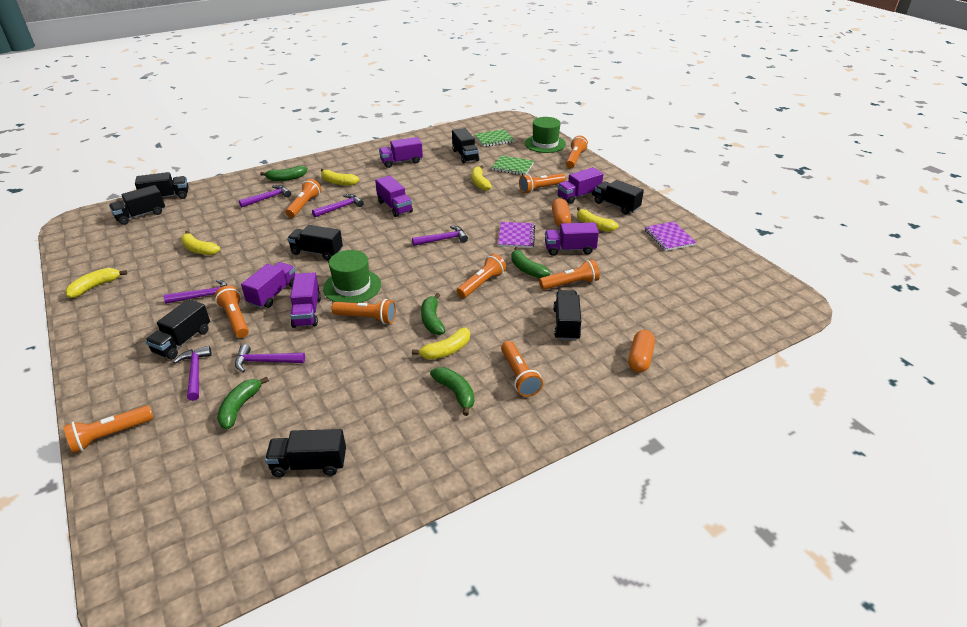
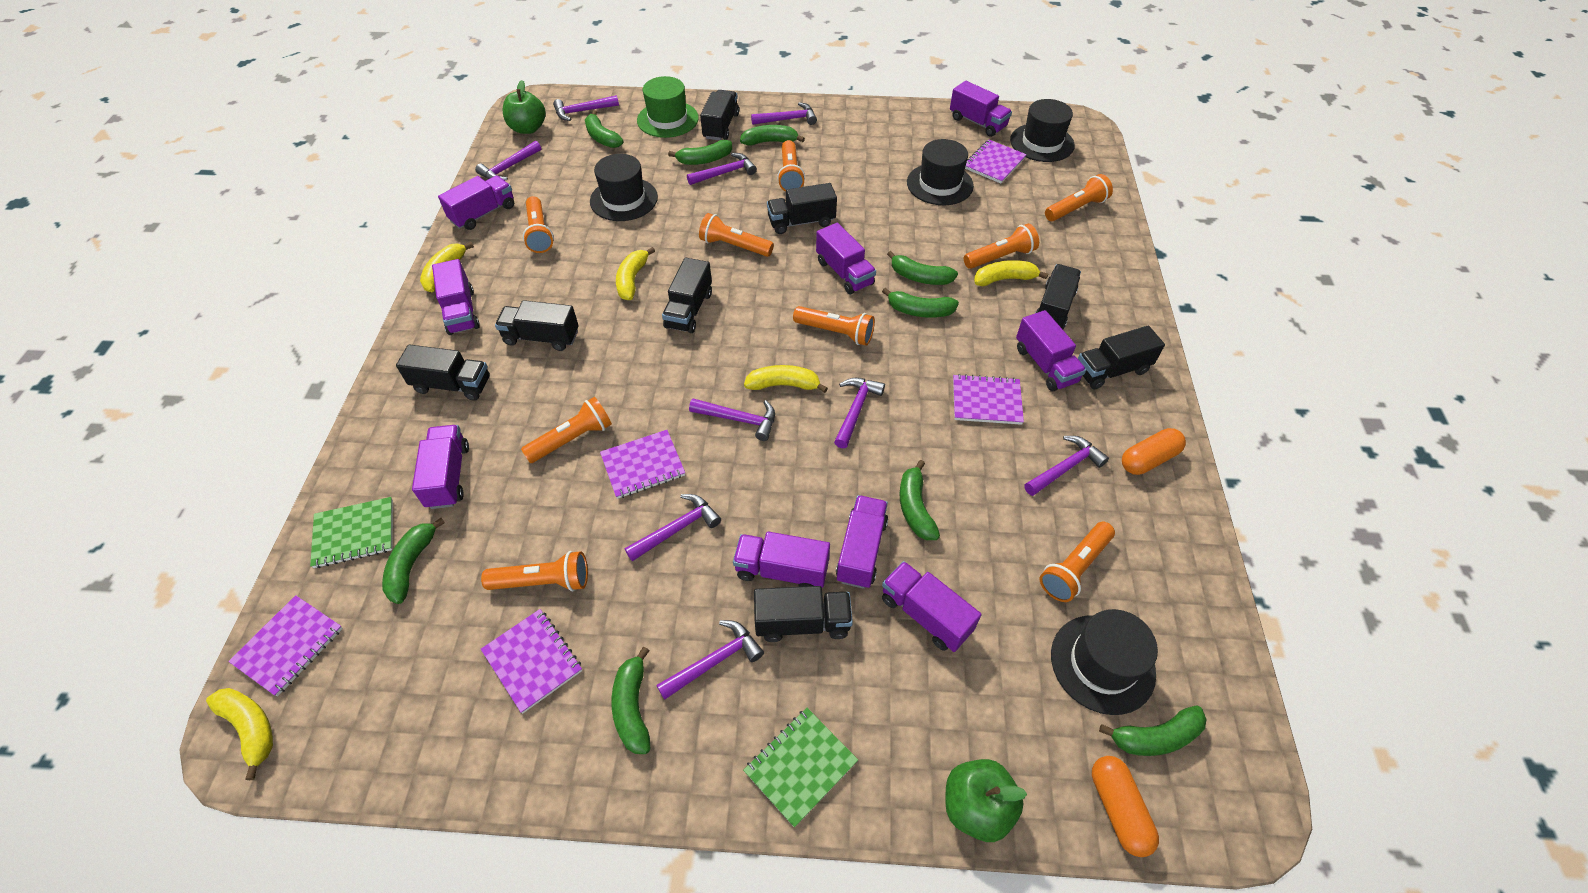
black hat: none = 0 -> [590,154,658,221] [907,139,974,205] [1010,99,1075,162] [1051,609,1158,715] = 4
green apple: none = 0 -> [503,80,546,134] [945,759,1027,842] = 2
green banana: [217,377,269,429] [260,166,307,181] [421,293,445,335] [430,367,474,416] [511,247,550,278] = 5 -> [382,518,445,604] [585,110,624,148] [612,647,651,754] [668,140,732,165] [740,125,805,145] [882,288,959,318] [887,251,958,285] [900,460,940,540] [1099,706,1207,756] = 9
green hat: [323,250,381,303] [525,117,566,153] = 2 -> [637,76,699,138] = 1
purple hammer: [164,280,228,304] [173,346,212,401] [235,344,305,373] [239,185,291,207] [312,194,364,217] [412,226,468,246] = 6 -> [475,141,541,181] [553,95,619,121] [625,494,721,562] [656,620,764,700] [687,153,757,185] [689,398,775,441] [751,102,817,125] [834,378,885,449] [1024,436,1109,496] = 9
purple notebook: [498,222,535,248] [645,222,696,251] = 2 -> [228,595,343,696] [481,609,582,713] [600,430,685,499] [953,374,1024,425] [965,140,1027,183] = 5
purple truck: [241,262,296,308] [290,272,321,328] [375,176,413,217] [379,137,423,168] [545,222,599,256] [557,167,603,204] = 6 -> [412,425,469,509] [432,259,479,335] [438,175,514,230] [733,532,830,588] [816,223,876,294] [836,495,888,589] [882,561,981,652] [950,81,1012,137] [1016,310,1086,391] = 9
yellow banana: [65,268,127,298] [181,231,220,255] [321,169,359,186] [412,328,470,360] [471,165,492,191] [577,207,619,232] = 6 -> [206,688,273,780] [420,242,474,292] [616,247,655,300] [744,365,828,393] [974,260,1048,286] = 5

